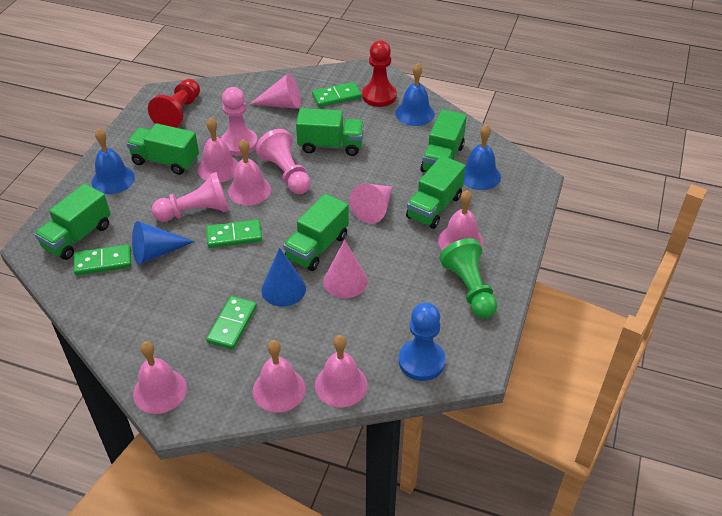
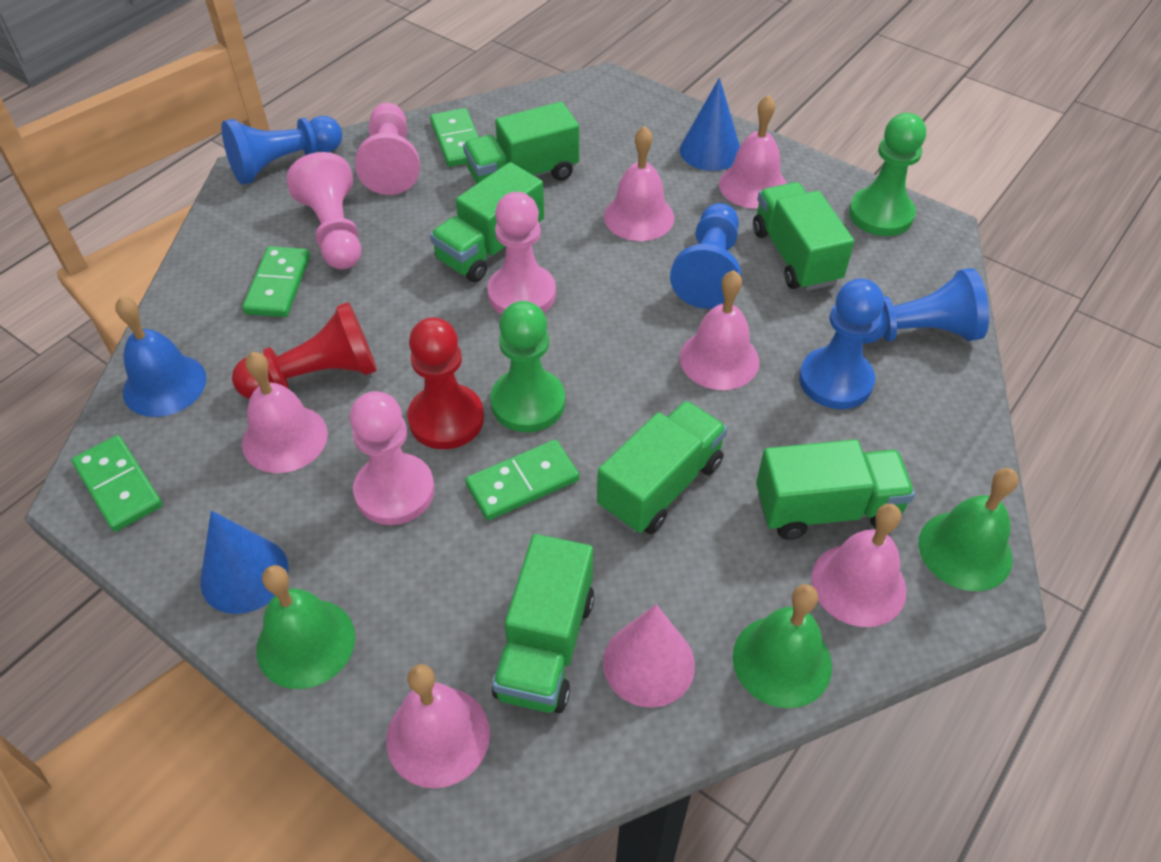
blue bell: [92,128,135,194] [395,63,435,126] [464,124,501,190] = 3 -> [115,296,207,417] = 1
blue pawn: [399,303,446,381] = 1 -> [221,116,342,185] [670,203,741,309] [799,278,884,409] [863,268,989,344] = 4
green bell: none = 0 -> [256,565,355,689] [733,584,832,708] [919,468,1018,591] = 3
green pawn: [439,238,498,318] = 1 -> [490,301,565,432] [849,113,926,236] = 2
pink cone: [250,73,301,109] [323,240,368,298] [350,183,393,224] = 3 -> [603,604,695,708] = 1
pink pawn: [152,172,229,222] [221,87,258,156] [256,129,311,194] = 3 -> [286,152,361,269] [350,391,435,525] [355,103,420,195] [487,192,556,314] = 4

